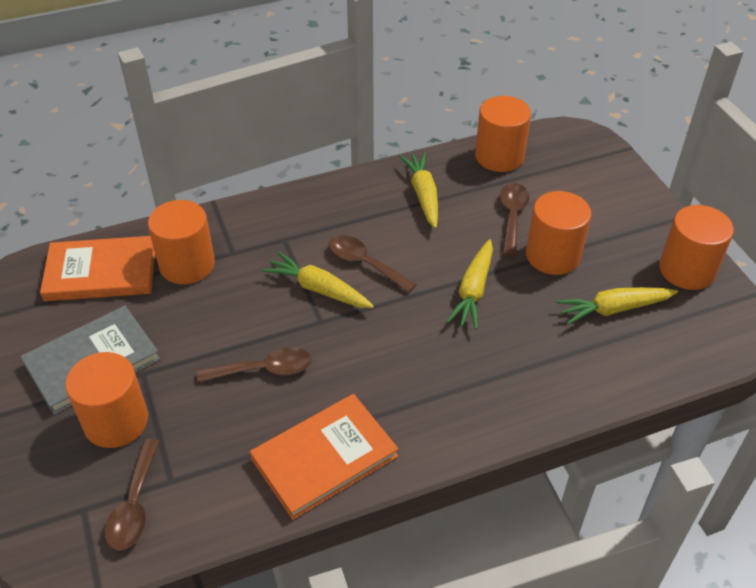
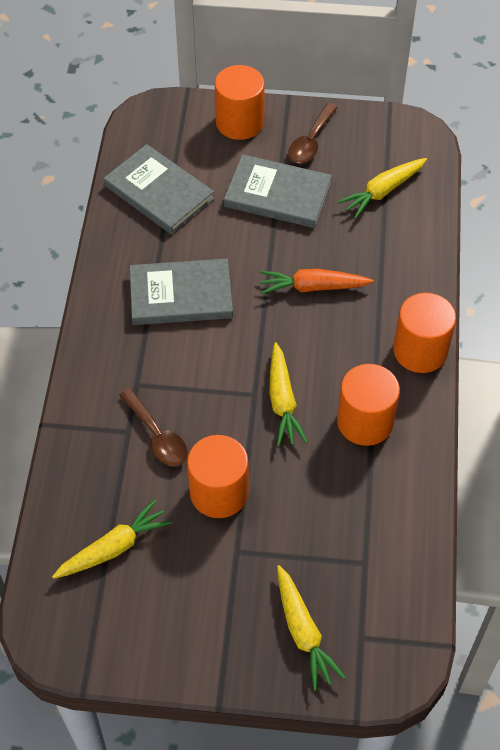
brown spoon: [104,439,160,551] [197,347,312,383] [329,235,417,293] [500,183,529,256] = 4 -> [119,388,188,466] [288,103,338,163] = 2
grey book: [20,306,160,415] = 1 -> [104,144,214,234] [130,259,233,325] [224,154,332,228] = 3
orange book: [40,236,155,301] [250,394,398,520] = 2 -> none = 0
orange carrot: none = 0 -> [260,269,374,294] = 1
orange cylinder: [65,352,148,448] [148,200,215,284] [475,96,531,172] [526,191,591,275] [659,205,734,290] = 5 -> [187,435,248,518] [215,65,265,140] [337,364,400,446] [393,293,456,373] = 4

